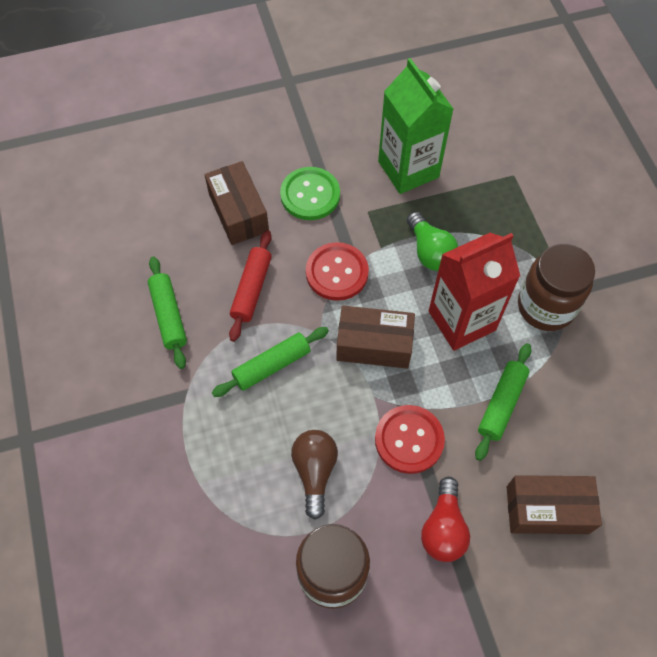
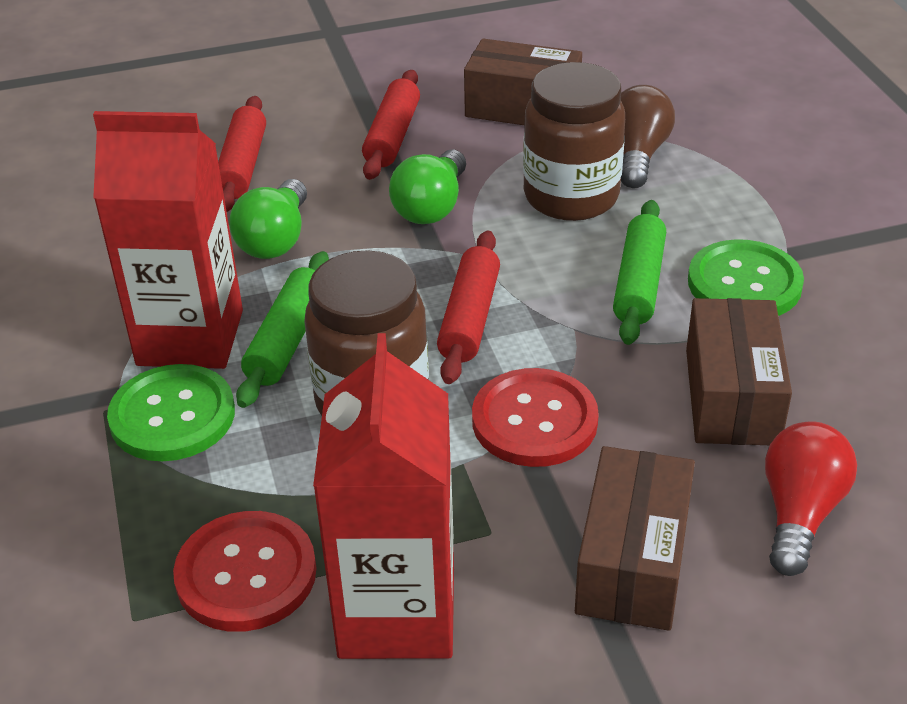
green button: [280,167,340,220] = 1 -> [107,364,235,461] [688,239,804,316] = 2
green carton: [378,58,453,194] = 1 -> none = 0
green light bulb: [407,212,458,271] = 1 -> [229,179,307,259] [389,150,466,224] = 2
green rolling pin: [148,256,187,369] [212,327,329,397] [475,343,531,461] = 3 -> [236,251,329,408] [613,200,666,345] = 2
red carton: [429,233,520,351] = 1 -> [93,111,243,369] [313,333,454,659] = 2
red rolling pin: [229,230,272,342] = 1 -> [218,96,266,212] [362,70,420,180] [437,230,500,384] = 3

